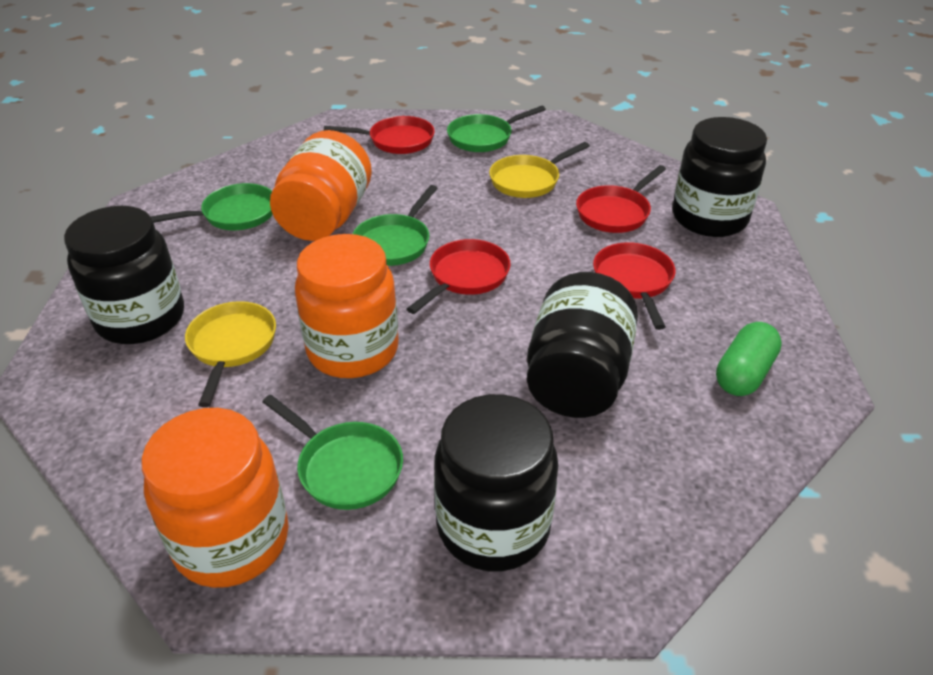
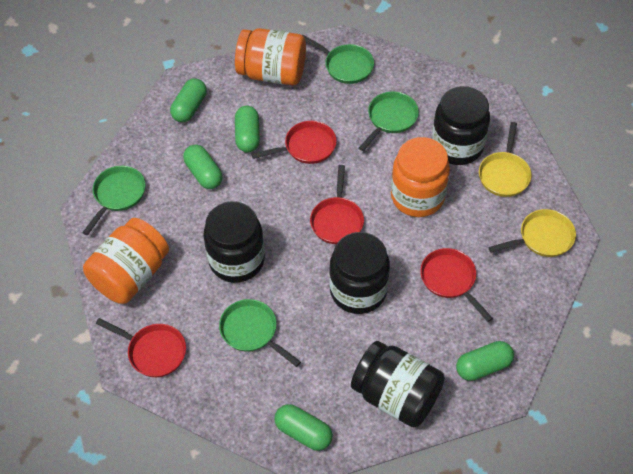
green capsule: [716,322,782,396] = 1 -> [170,78,207,122] [183,144,222,189] [235,106,260,152] [274,404,332,451] [456,341,514,381] = 5

